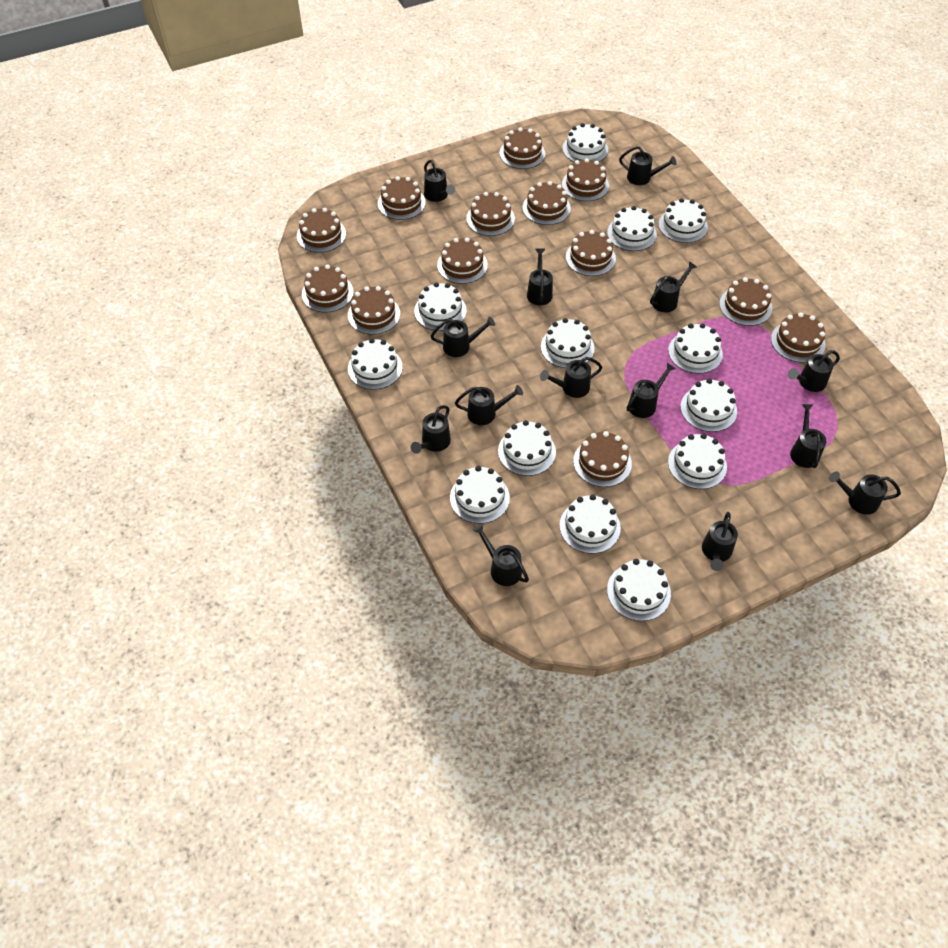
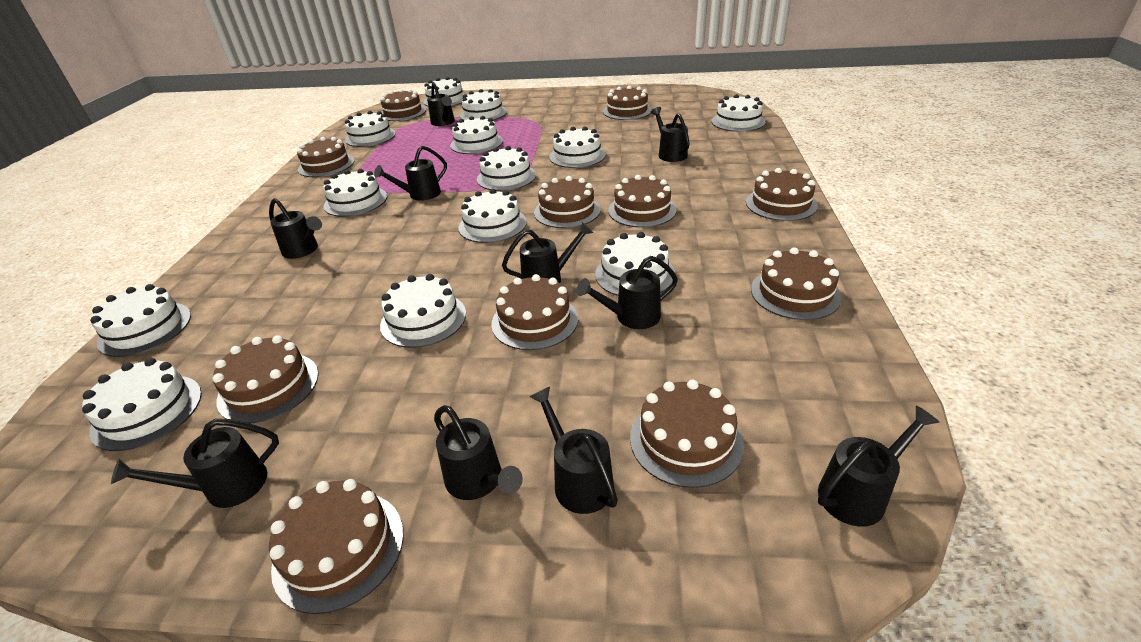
black watering can: [411,405,451,454] [424,160,455,202] [431,317,495,357] [455,385,523,425] [472,524,529,586] [527,248,553,305] [540,357,602,398] [619,146,677,185] [627,363,676,418] [650,261,697,312] [702,512,738,571] [788,350,840,392] [790,404,827,468] [829,471,901,515] = 14 -> [111,419,279,508] [269,198,322,259] [374,146,447,201] [427,82,455,126] [434,405,523,500] [502,222,593,283] [529,387,618,514] [577,256,678,329] [651,107,690,162] [818,406,940,527] = 10
brown cake: [297,208,346,253] [302,265,354,313] [348,286,400,335] [378,176,426,220] [437,238,488,284] [466,192,515,236] [499,127,545,169] [522,181,571,225] [562,158,609,201] [566,230,616,276] [573,431,632,487] [719,277,772,326] [771,312,826,363] = 13 -> [213,335,319,423] [269,479,404,614] [297,137,354,177] [380,89,426,121] [491,274,578,350] [534,176,601,228] [603,86,652,120] [608,175,676,228] [630,380,744,488] [746,168,818,221] [751,247,842,320] = 11

